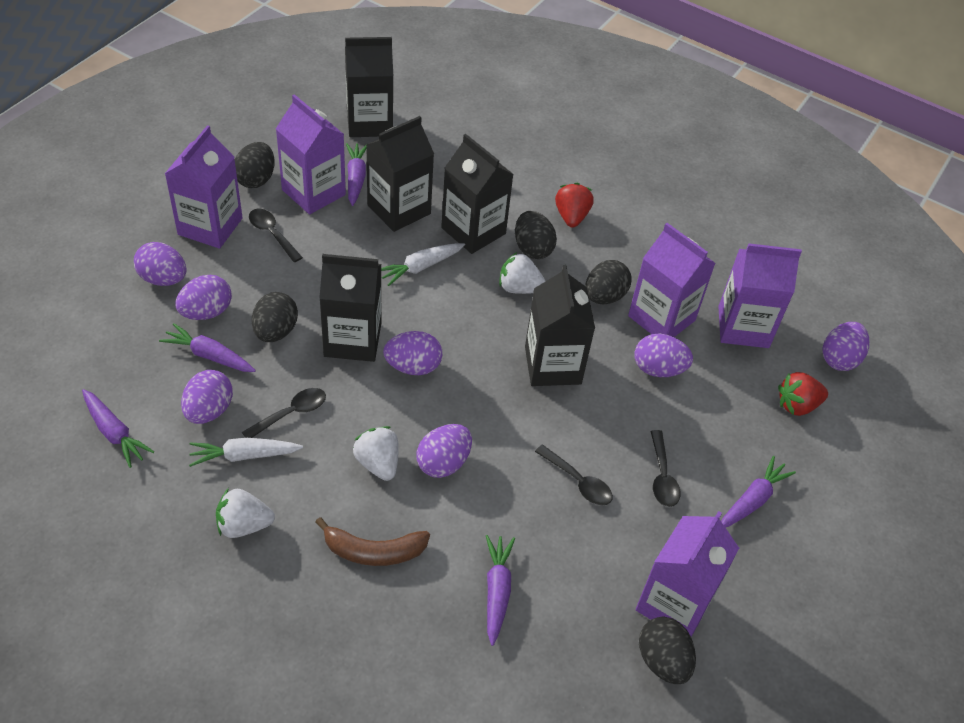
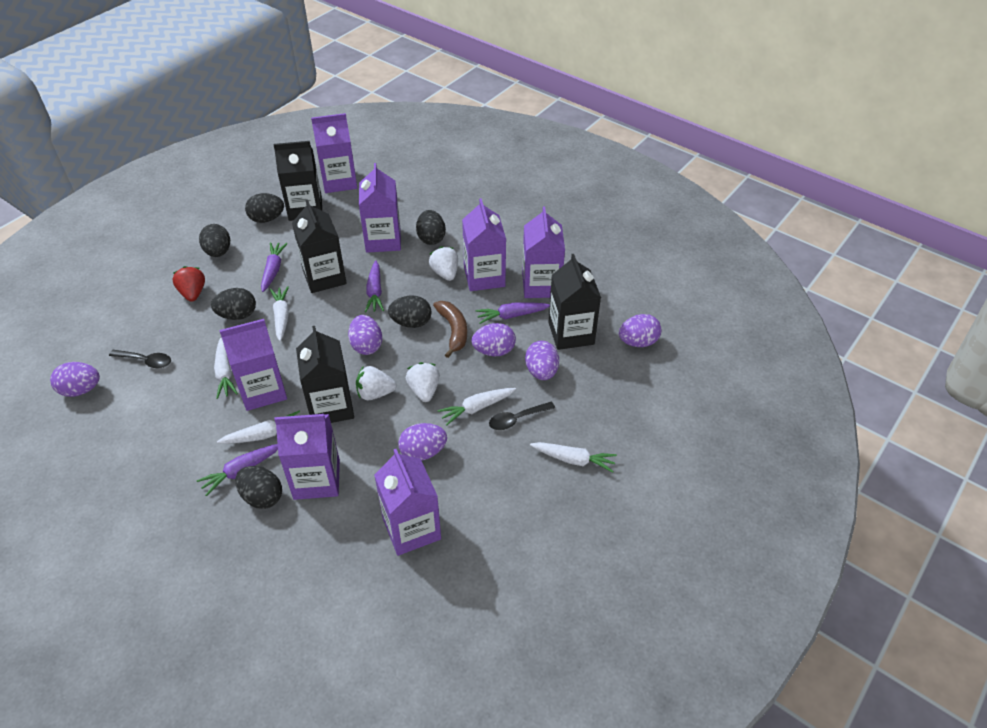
black carton: [319,254,381,362] [345,37,393,137] [367,116,434,232] [441,134,514,254] [525,265,595,386] = 5 -> [273,141,322,221] [292,199,347,293] [296,326,354,423] [548,254,601,350] = 4
black egg: [235,142,275,188] [252,292,298,342] [515,211,557,259] [585,260,632,304] [639,617,696,684] = 5 -> [199,224,230,257] [211,288,256,320] [235,466,282,509] [245,193,284,223] [388,295,432,328] [416,210,446,245] = 6
black spoon: [242,388,326,438] [249,209,303,262] [535,445,613,505] [651,430,681,507] = 4 -> [109,350,171,368] [489,402,555,430] = 2
purple carrot: [82,389,154,468] [159,323,256,372] [346,143,367,206] [486,535,515,646] [721,456,796,528] = 5 -> [196,444,278,496] [261,242,288,292] [365,261,384,312] [475,302,550,324] = 4
purple carton: [165,125,243,249] [276,94,346,214] [628,223,716,337] [636,511,739,637] [718,243,802,348] = 5 -> [220,319,287,411] [274,414,340,500] [311,113,357,193] [359,163,401,253] [374,449,441,556] [462,198,506,291] [522,206,565,298] = 7
purple egg: [134,242,187,286] [175,275,232,320] [181,370,233,424] [383,331,442,375] [416,424,472,478] [635,334,693,377] [823,322,869,371] = 7 -> [50,362,100,397] [348,315,382,355] [398,423,447,461] [472,323,516,356] [525,341,559,380] [619,314,661,347] = 6
red strawberry: [555,183,594,228] [778,372,828,416] = 2 -> [172,266,205,302] = 1
white carrot: [189,438,303,467] [381,243,465,286] = 2 -> [214,338,238,399] [217,411,300,444] [270,286,289,341] [437,388,516,426] [530,442,617,473] = 5

